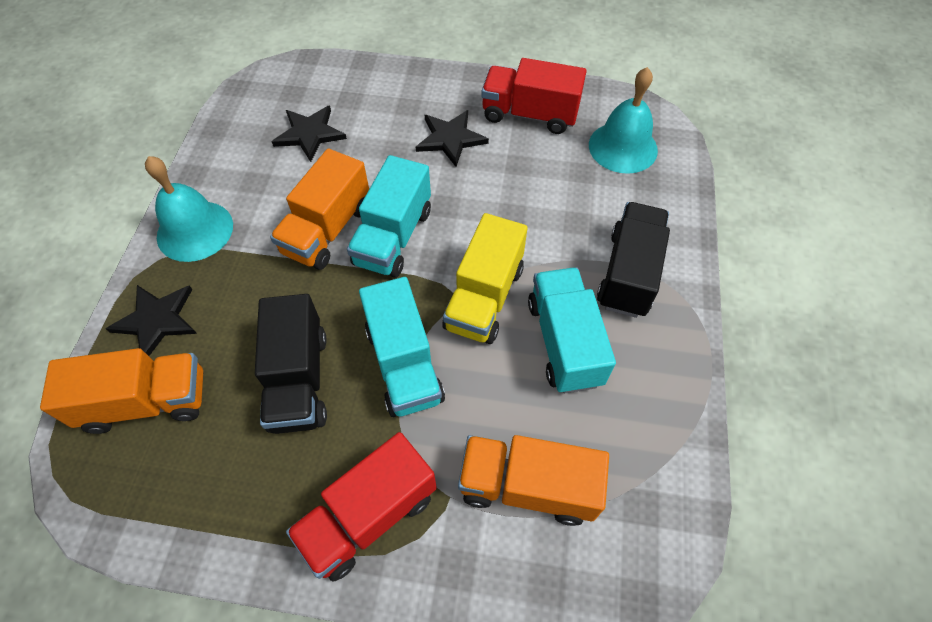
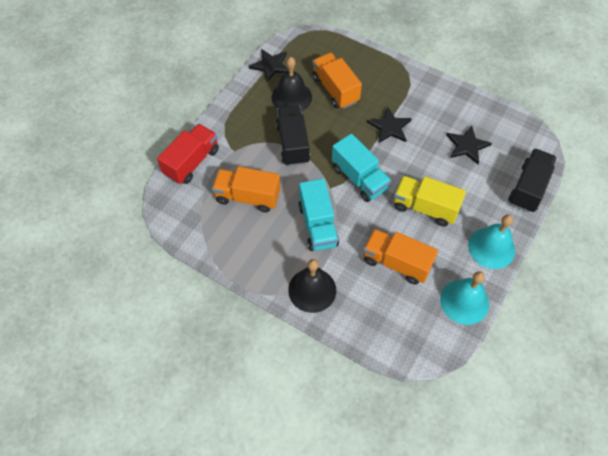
black bell: none = 0 -> [271,57,312,111] [288,259,336,313] = 2
red truck: [286,432,437,582] [481,58,587,134] = 2 -> [157,124,219,184] = 1
turquoise truck: [347,155,431,277] [359,277,445,417] [528,267,616,393] = 3 -> [298,179,339,251] [332,134,391,202] = 2

